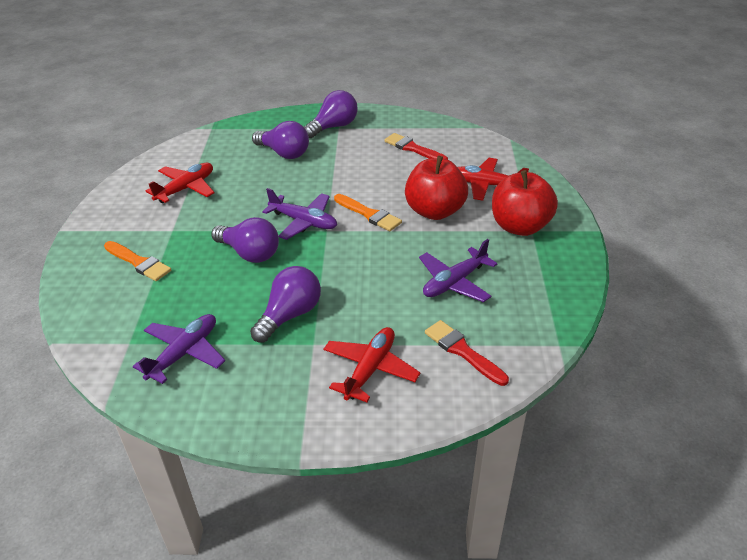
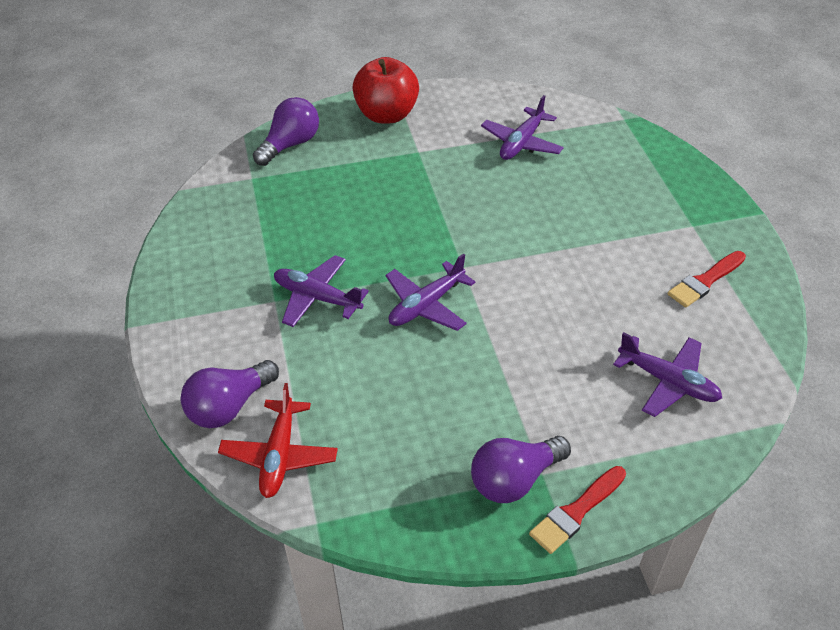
orange brush: [104,241,171,281] [334,194,402,231] = 2 -> none = 0
purple light bulb: [211,217,279,263] [250,266,321,343] [252,121,309,159] [304,90,358,138] = 4 -> [180,360,279,428] [253,97,319,166] [471,436,571,503] = 3
purple plane: [133,314,225,384] [262,188,337,240] [419,239,498,302] = 3 -> [274,255,369,327] [386,253,475,331] [481,95,564,160] [613,332,722,417] = 4
red apple: [405,156,468,220] [492,170,558,236] = 2 -> [352,57,419,124] = 1
red plane: [146,163,214,203] [323,327,421,402] [458,158,529,201] = 3 -> [218,383,338,498] = 1

